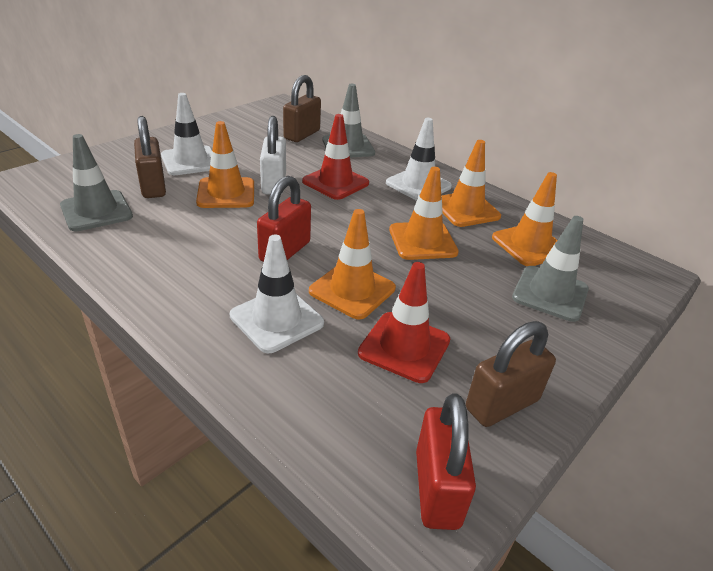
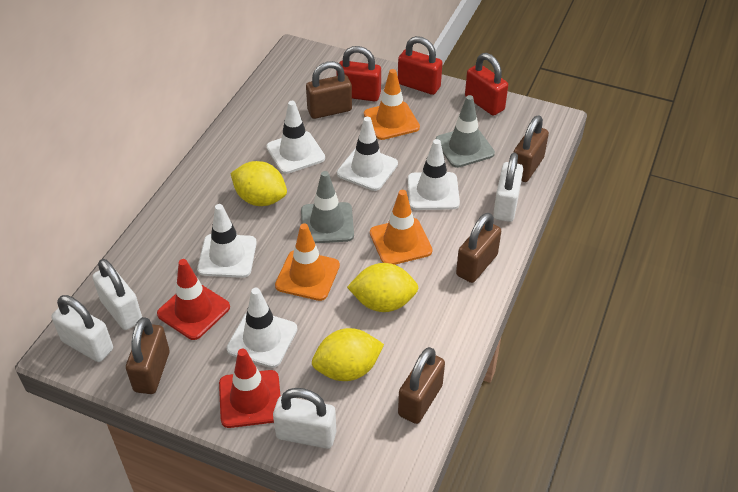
brown padlock: [134,116,166,198] [283,75,321,142] [466,321,556,427] = 3 -> [126,317,170,394] [306,61,352,119] [398,347,445,424] [456,213,501,283] [513,115,549,182] = 5
grey traffic cone: [60,134,133,231] [322,84,375,157] [512,216,589,322] = 3 -> [301,171,354,243] [436,95,495,168] = 2
orange traffic cone: [196,121,254,208] [309,209,396,320] [389,167,459,260] [441,140,501,227] [492,172,558,266] = 5 -> [275,224,340,301] [364,69,420,140] [370,190,432,265] = 3
red padlock: [257,176,311,262] [416,393,476,530] = 2 -> [336,46,381,101] [398,36,443,95] [465,53,508,116] = 3
white padlock: [260,116,286,194] = 1 -> [51,295,113,362] [92,259,142,330] [273,388,336,449] [493,153,523,222] = 4
white traffic cone: [161,93,212,175] [230,234,324,353] [386,118,452,201] = 3 -> [197,204,257,278] [226,288,297,368] [266,101,325,174] [337,117,398,191] [408,139,460,210] = 5
yellow lemon: none = 0 -> [230,161,287,206] [312,328,384,381] [347,263,418,312] = 3

